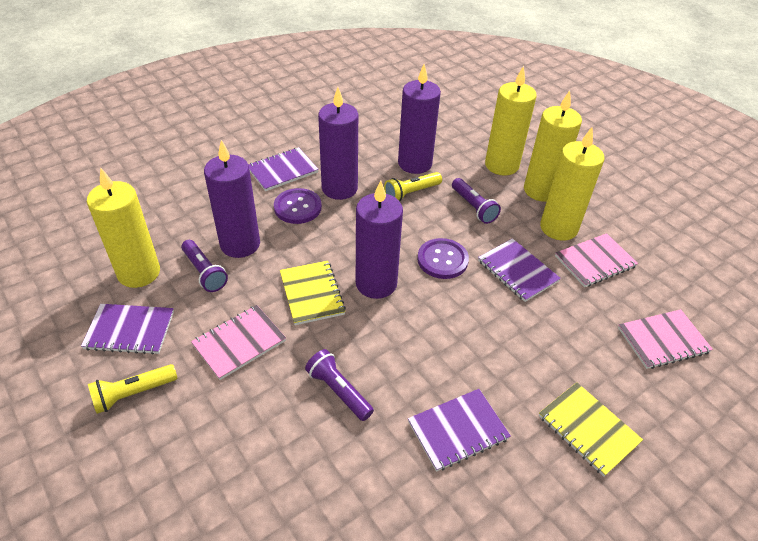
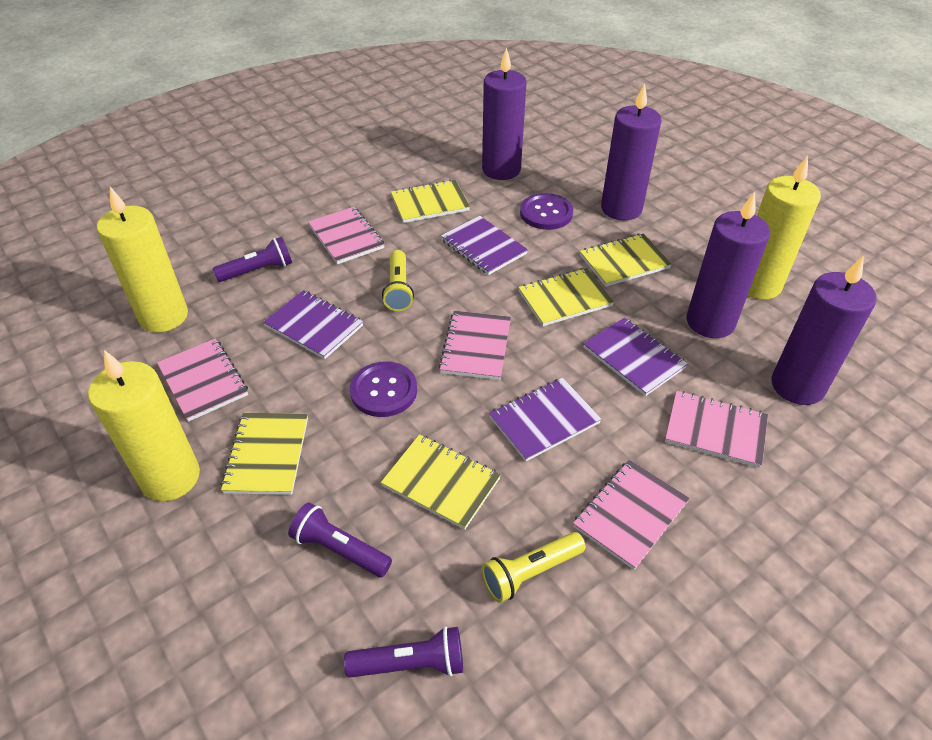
pink notebook: [191,305,286,380] [555,233,638,287] [618,309,713,369] = 3 -> [157,338,248,422] [308,207,385,264] [439,311,511,380] [573,460,690,570] [665,391,768,468] = 5
yellow candle: [87,167,160,288] [485,66,537,176] [524,90,582,202] [540,127,605,241] = 4 -> [88,350,200,501] [97,187,188,333] [748,156,821,299] = 3
yellow notebook: [280,261,346,325] [539,382,643,477] = 2 -> [221,413,308,495] [381,434,501,530] [391,179,470,223] [518,268,614,326] [580,233,672,287] = 5

